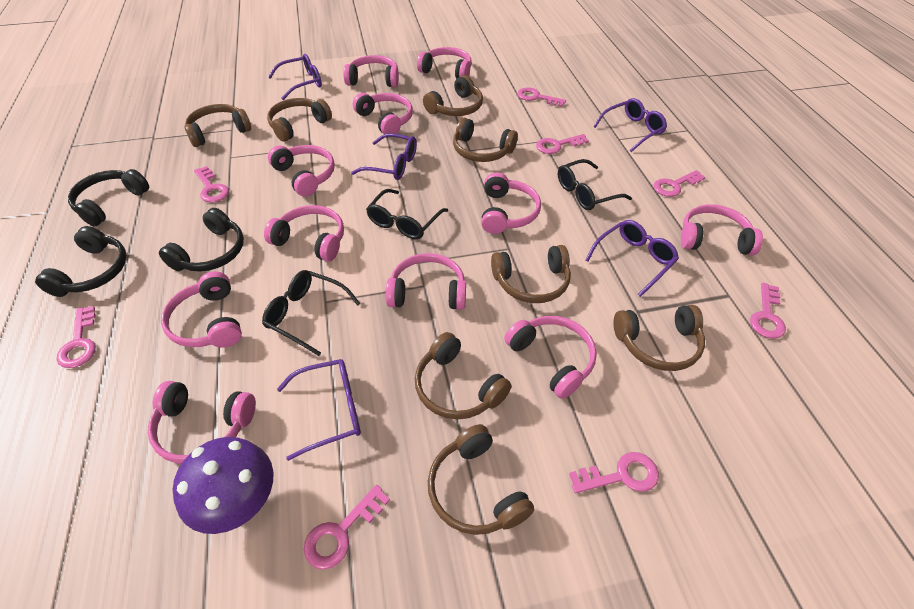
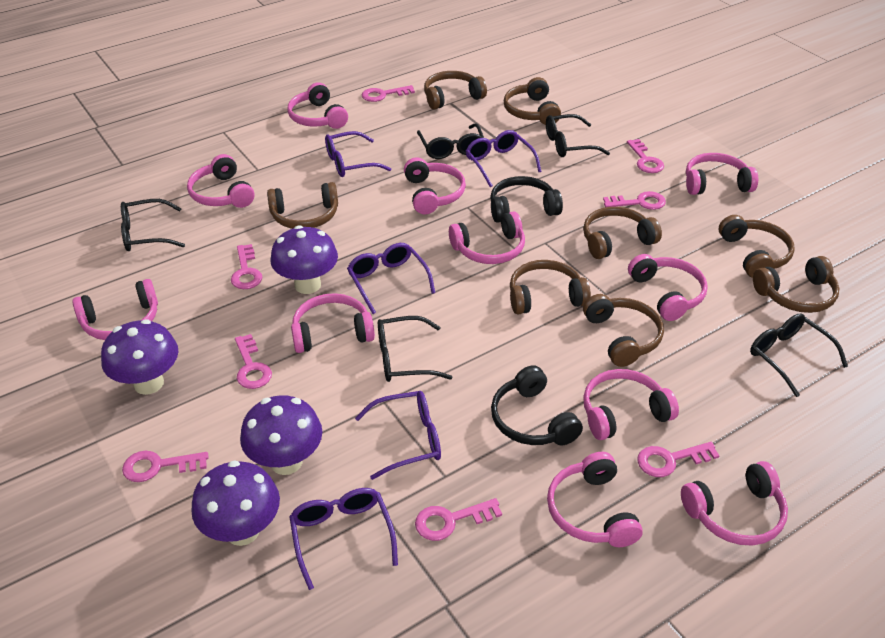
black glasses: [262,270,361,356] [366,189,448,239] [558,159,632,210] = 3 -> [121,199,185,251] [378,316,452,382] [417,123,484,159] [546,114,610,157] [750,314,848,397] = 5
black headphones: [35,226,127,297] [68,169,149,227] [159,208,244,272] = 3 -> [490,176,563,223] [491,365,583,446] = 2
purple mushroom: [173,437,273,534] = 1 -> [101,319,178,395] [191,460,280,546] [240,395,322,475] [271,225,338,294] = 4

